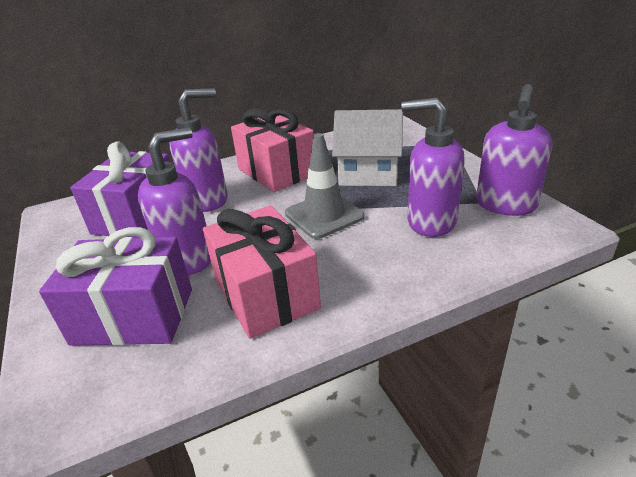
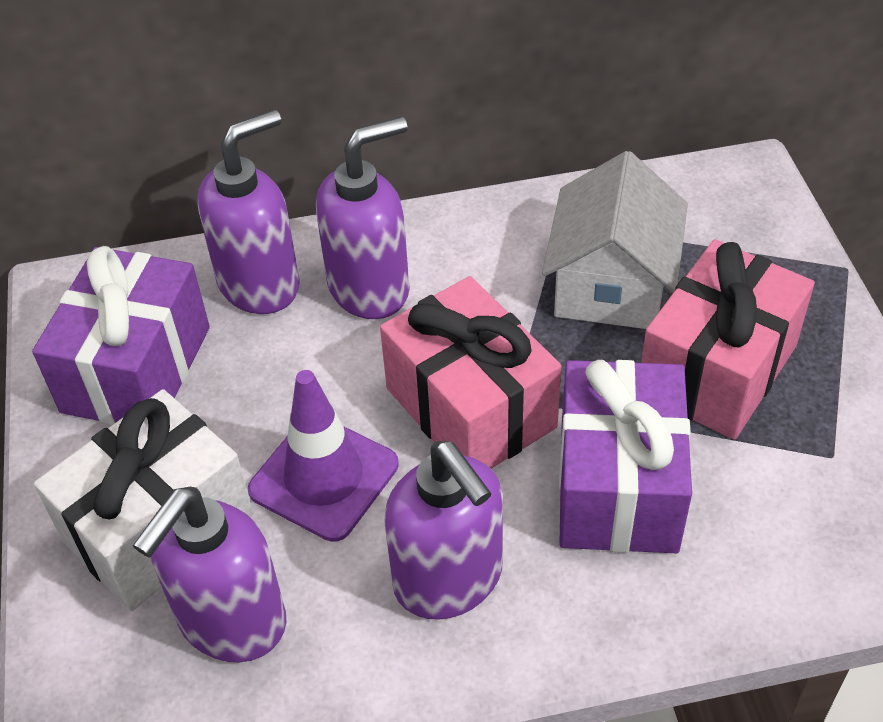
grey traffic cone: [285,133,365,239] = 1 -> none = 0
purple traffic cone: none = 0 -> [248,370,399,542] = 1
white gift: none = 0 -> [34,389,253,611] = 1

